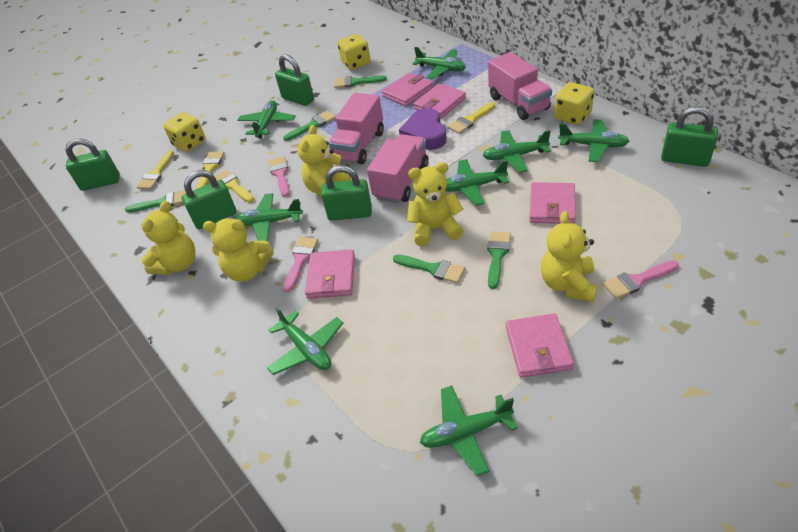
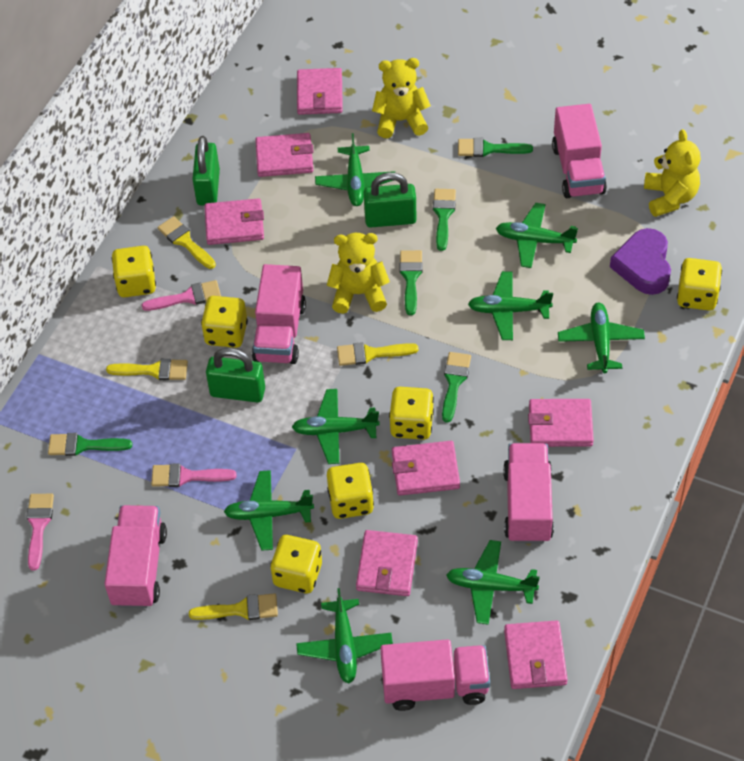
green padlock: [65,139,120,191] [182,170,237,229] [275,54,314,106] [321,165,372,221] [661,107,718,167] = 5 -> [192,136,220,205] [206,348,265,403] [363,172,417,228] = 3
pink truck: [329,93,384,164] [367,134,429,203] [488,52,552,120] = 3 -> [104,505,167,608] [252,264,306,364] [380,639,490,711] [503,443,554,543] [552,104,607,198] = 5
pink wallet: [305,250,355,299] [382,73,433,106] [414,83,466,119] [506,314,574,378] [529,182,576,224] = 5 -> [204,198,264,245] [255,133,314,177] [297,68,343,115] [356,530,418,596] [392,441,460,495] [504,620,568,689] [528,399,594,447] = 7
yellow dice: [163,112,206,152] [338,34,370,70] [554,82,594,125] = 3 -> [112,246,156,297] [201,296,248,348] [270,535,322,593] [327,463,374,519] [389,387,434,440] [677,258,722,311] = 6
yellow teddy bear: [142,201,195,275] [203,218,273,282] [298,125,351,198] [407,162,464,246] [541,211,597,302] = 5 -> [327,233,390,314] [372,58,431,139] [644,129,701,217] = 3

